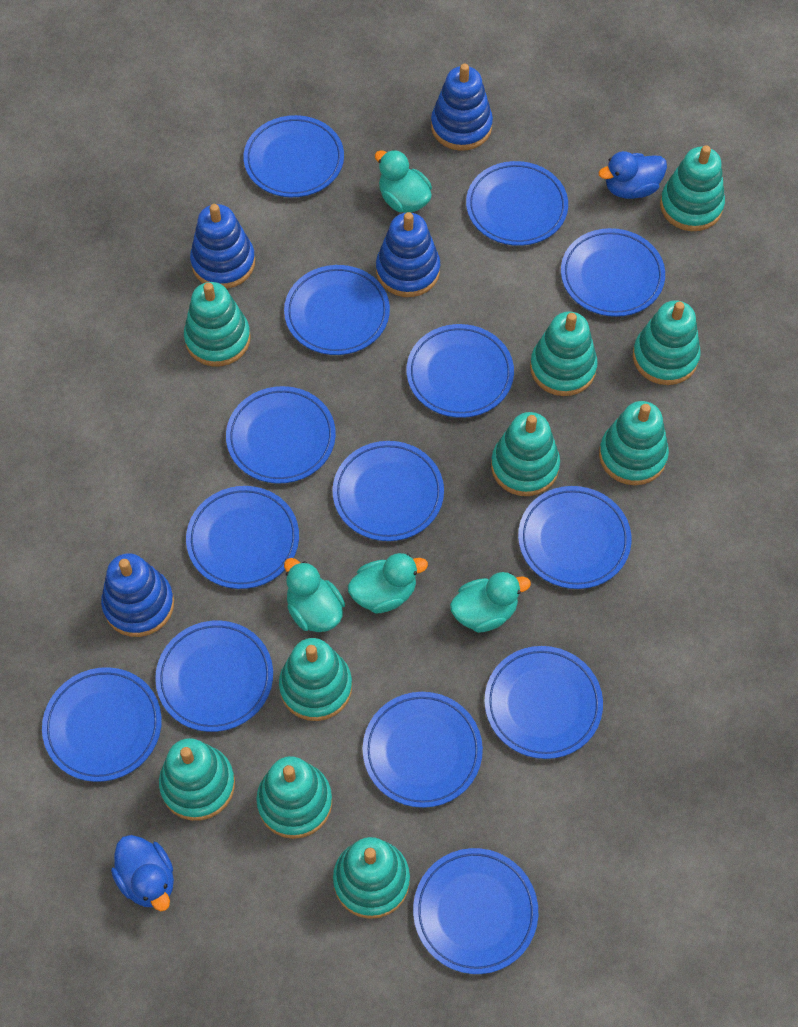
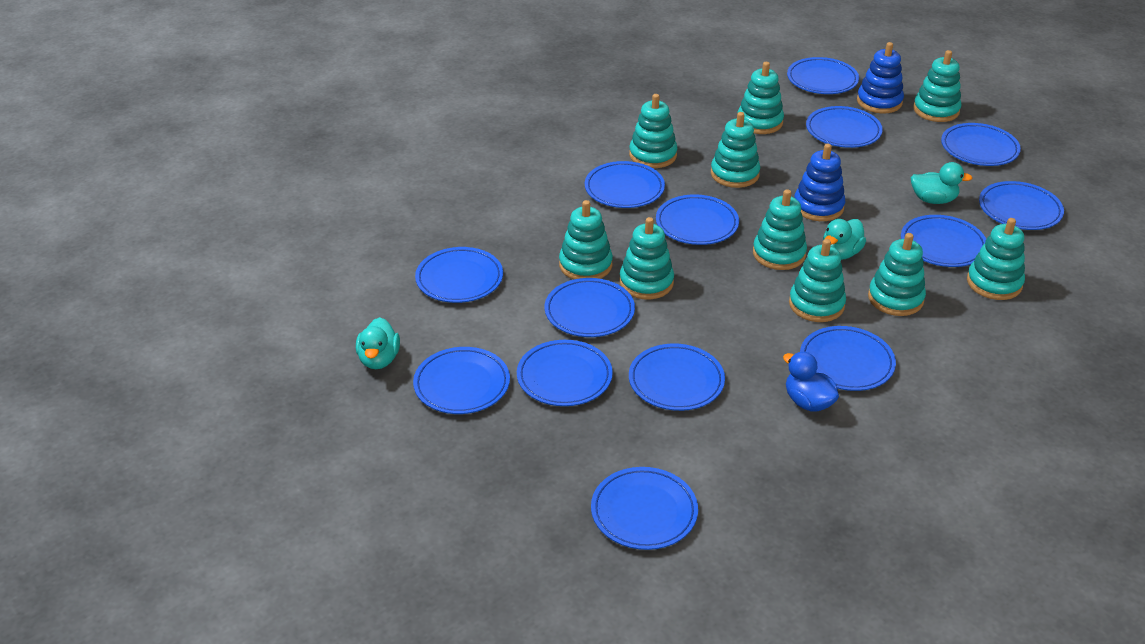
blue duck: [111,835,174,911] [599,151,667,199] = 2 -> [783,352,839,411] = 1
blue stacking toy: [101,553,174,637] [190,204,255,289] [376,212,440,297] [431,64,493,151] = 4 -> [794,144,845,221] [857,42,904,113] = 2
turquoise duck: [284,558,345,632] [348,553,428,614] [375,150,432,213] [450,572,531,633] = 4 -> [356,317,400,369] [823,219,866,260] [911,162,972,204] = 3

